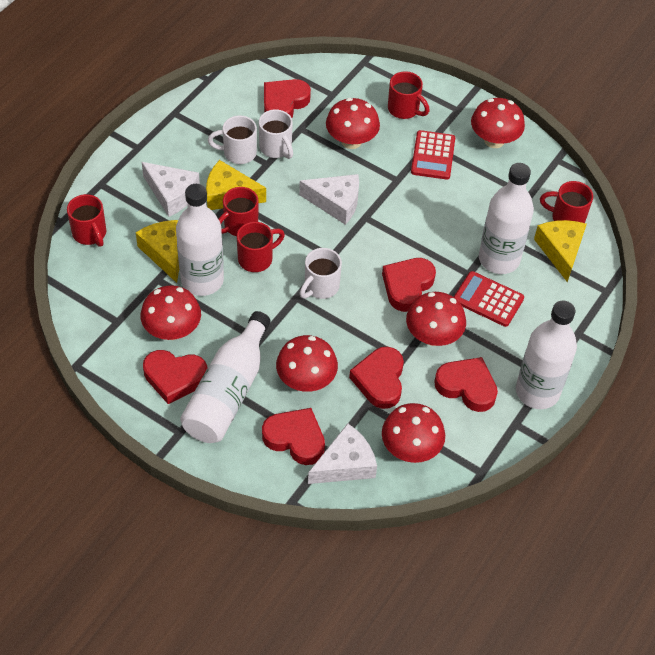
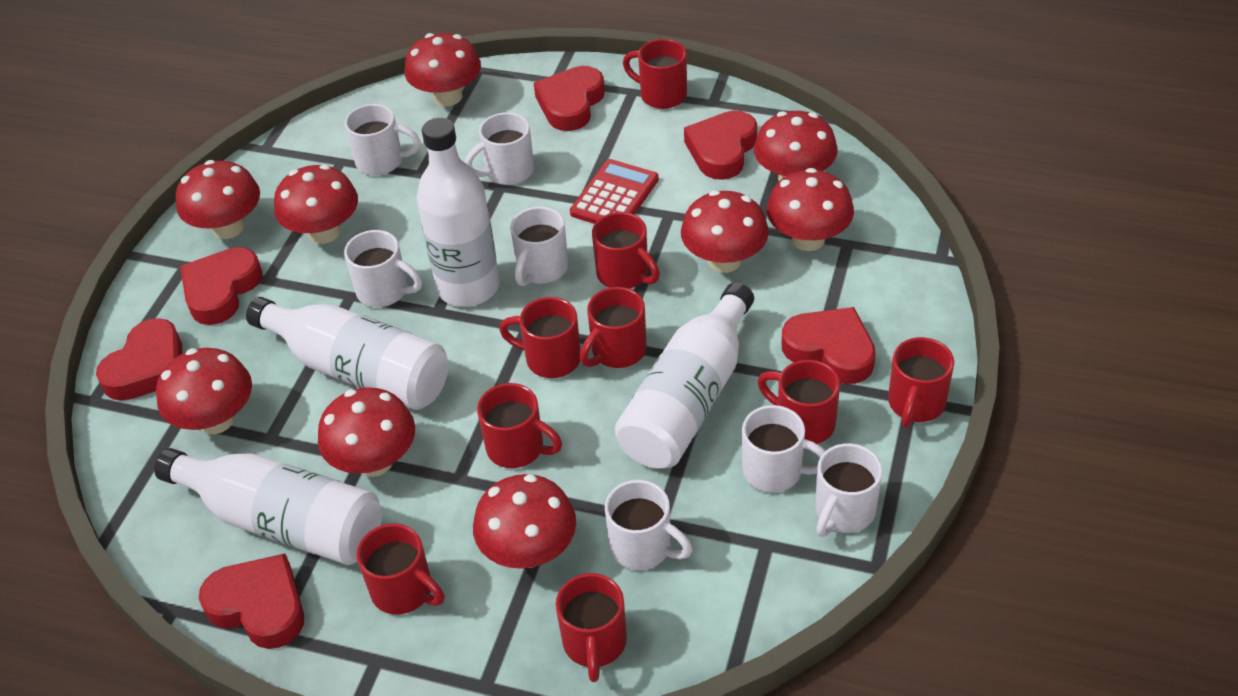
red calculator: [411,130,455,180] [454,271,524,327] = 2 -> [570,159,659,224] = 1
red mug: [67,194,107,247] [218,187,258,236] [237,222,285,272] [388,71,430,119] [540,181,593,223] = 5 -> [356,523,445,614] [477,383,562,468] [499,297,580,378] [556,573,627,682] [580,287,647,368] [592,212,660,289] [623,39,687,109] [758,360,840,444] [888,337,954,427] = 9
red mushroom: [140,285,201,340] [276,335,338,392] [326,98,380,149] [382,403,445,463] [406,292,466,346] [471,98,525,148] = 6 -> [156,348,252,434] [176,160,260,239] [274,164,358,244] [318,387,415,477] [405,33,481,106] [473,474,576,569] [681,190,769,273] [754,111,837,181] [767,168,854,251] = 9
white cheese: [142,162,200,217] [299,174,359,225] [308,423,377,484] = 3 -> none = 0
white mug: [208,115,257,164] [259,109,293,159] [299,248,342,299] = 3 -> [344,230,422,307] [345,104,421,175] [465,112,534,185] [510,207,569,286] [605,480,692,570] [742,405,825,492] [815,443,883,537] = 7
yellow cheese: [136,220,179,283] [206,160,266,210] [534,220,587,282] = 3 -> none = 0

